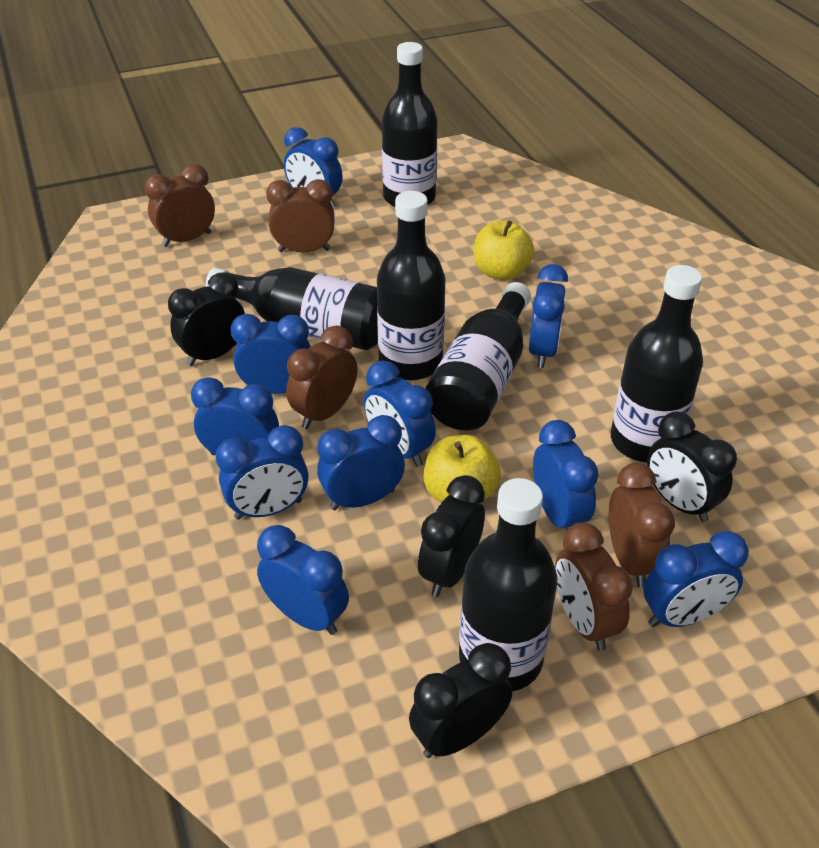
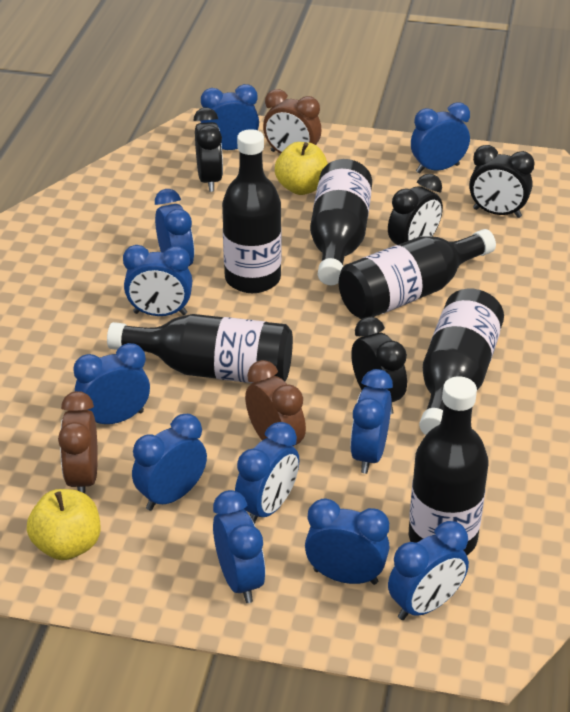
blue clock: [191,377,279,455] [216,425,308,520] [231,314,311,394] [257,525,349,635] [284,127,343,207] [317,415,405,510] [364,361,436,467] [529,264,568,368] [533,420,599,531] [643,531,749,627] = 10 -> [73,343,150,424] [123,245,192,316] [132,414,207,511] [155,189,194,266] [200,84,259,150] [213,490,266,603] [235,422,299,524] [305,498,389,585] [350,369,393,474] [388,521,469,620] [411,103,470,173] = 11
brown clock: [145,164,215,247] [266,179,335,253] [286,326,357,429] [555,522,633,651] [609,463,675,588] = 5 -> [58,391,98,493] [245,360,306,446] [263,89,321,153] = 3

